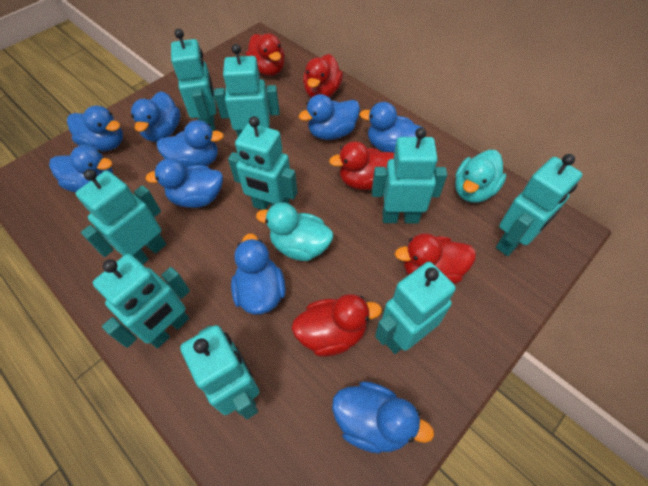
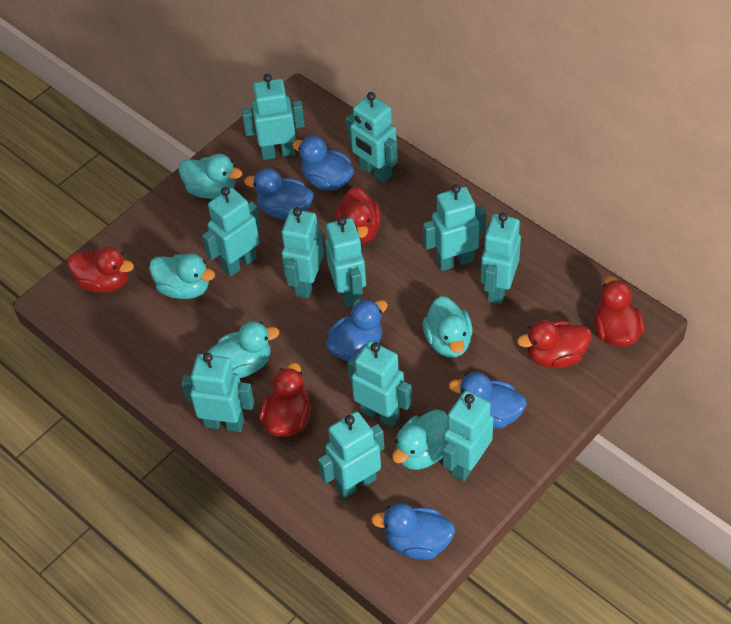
blue duck: [49,145,113,193] [67,106,123,151] [131,91,180,142] [145,158,223,208] [157,120,224,168] [231,233,286,315] [299,94,360,140] [332,381,434,453] [359,102,424,152] = 9 -> [244,168,313,220] [292,136,354,191] [326,299,388,361] [371,503,455,560] [449,372,527,429] = 5
turquoise duck: [256,202,333,261] [455,150,506,203] = 2 -> [149,253,215,299] [178,154,242,199] [207,322,279,378] [392,409,448,470] [423,296,473,358] = 5
turquoise robot: [76,169,166,264] [93,254,190,348] [171,29,216,131] [180,325,259,419] [214,44,279,137] [228,116,297,210] [372,128,447,223] [375,262,456,354] [496,154,583,256] = 9 -> [181,353,254,432] [202,187,261,277] [242,74,305,160] [281,207,324,298] [318,412,385,499] [325,217,366,308] [346,92,398,183] [347,341,412,428] [423,184,486,271] [443,391,494,482] [481,213,521,304] = 11

